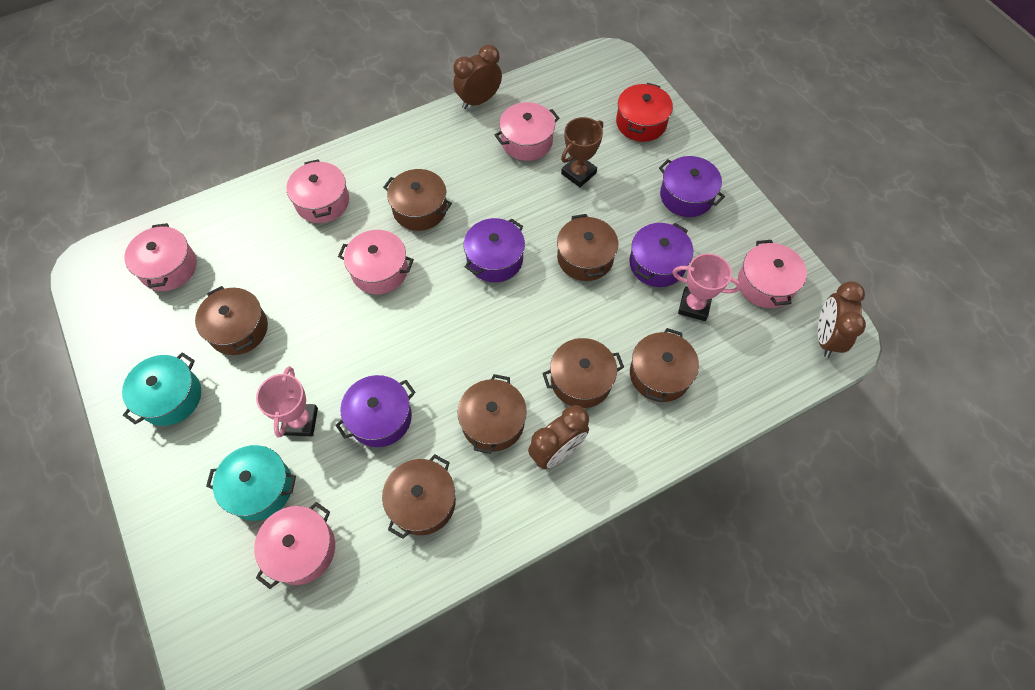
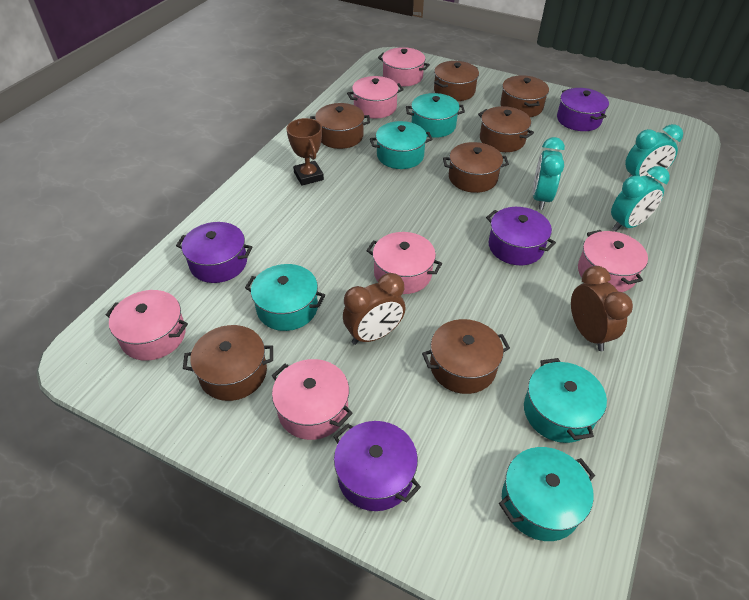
brown clock: [453,45,502,109] [528,405,589,469] [818,281,866,358] = 3 -> [343,273,405,345] [571,266,633,351] = 2
pink trophy: [256,366,318,437] [673,253,741,321] = 2 -> none = 0
red pot: [616,83,673,142] = 1 -> none = 0
turquoise clock: none = 0 -> [533,137,565,210] [611,166,670,232] [625,124,683,179] = 3
turquoise pot: [122,352,201,426] [206,445,296,521] = 2 -> [245,264,325,331] [370,121,433,169] [406,93,465,138] [499,447,595,541] [524,358,607,443] = 5

